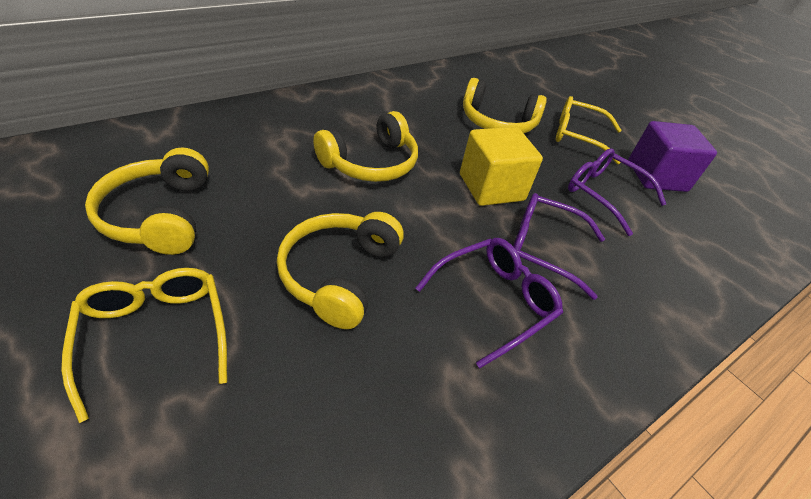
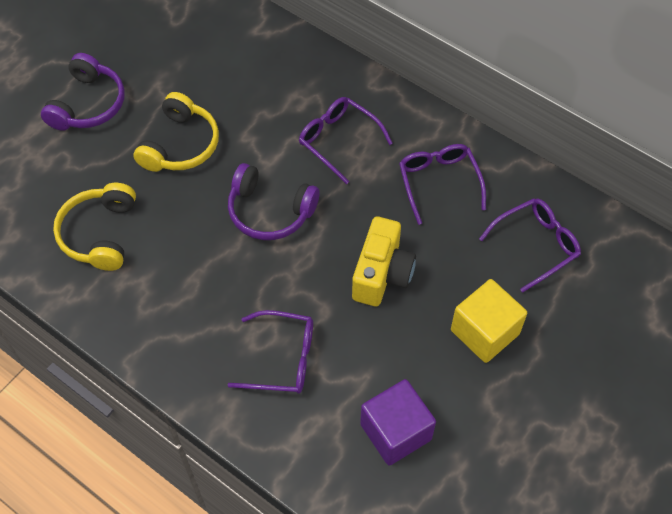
purple glasses: [415,238,563,368] [513,193,605,300] [568,148,666,236] = 3 -> [227,310,313,394] [299,97,393,184] [399,144,486,225] [479,198,581,293] = 4
purple headphones: none = 0 -> [41,53,125,131] [228,163,320,240] = 2
yellow camera: none = 0 -> [352,216,416,307] = 1
yellow glasses: [61,268,227,423] [555,96,622,164] = 2 -> none = 0
yellow headphones: [85,148,209,255] [277,212,404,329] [313,111,418,182] [463,78,547,133] = 4 -> [53,183,136,271] [133,92,219,172] = 2

